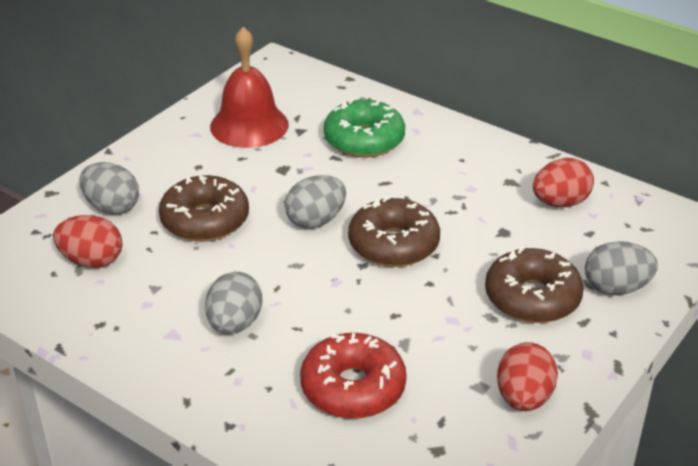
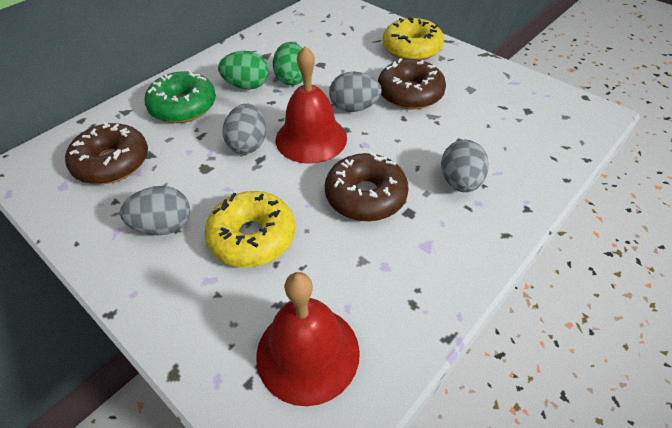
green egg: none = 0 -> [218,51,268,90] [273,42,303,85] = 2
red bell: [210,27,289,148] = 1 -> [256,272,360,406] [276,46,347,164] = 2
red donut: [300,333,407,419] = 1 -> none = 0
red egg: [53,215,122,268] [497,342,558,411] [533,158,594,207] = 3 -> none = 0
yellow donut: none = 0 -> [204,191,295,268] [382,17,444,60] = 2

